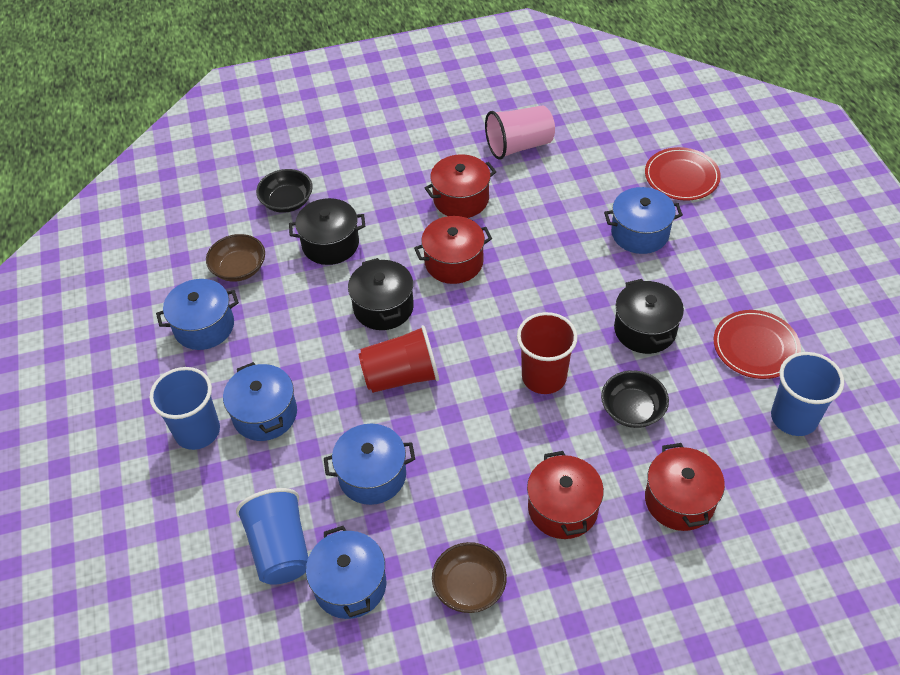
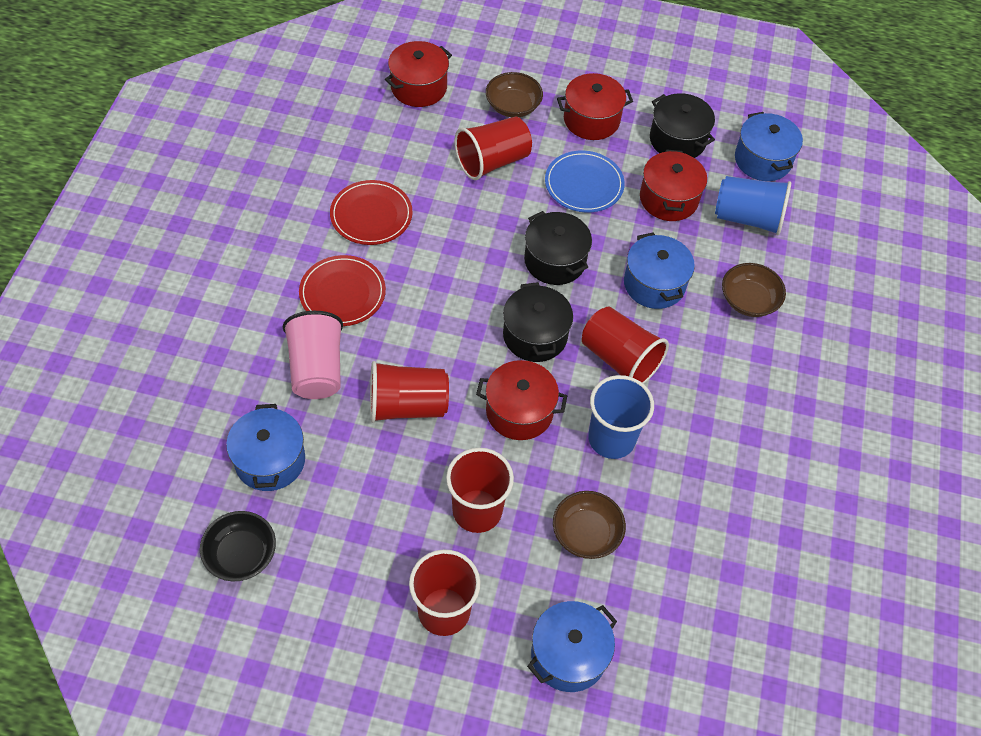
black bowl: [256,169,313,213] [601,370,669,428] = 2 -> [200,511,276,581] = 1
blue cup: [149,367,220,450] [236,488,308,585] [771,352,844,436] = 3 -> [588,375,654,459] [715,176,791,236] = 2
blue plate: none = 0 -> [545,150,625,213] = 1
blue pot: [156,279,239,350] [223,362,297,441] [306,526,386,619] [324,424,415,505] [604,187,683,254] = 5 -> [226,404,305,491] [527,601,617,692] [624,232,695,309] [735,112,803,181] = 4
brown bowl: [206,234,265,282] [432,542,507,613] = 2 -> [486,72,543,117] [553,491,626,559] [722,263,786,317] = 3
red cup: [359,325,439,393] [517,312,578,394] = 2 -> [370,361,449,423] [409,549,481,636] [446,448,514,533] [454,117,532,180] [582,307,669,384] = 5

